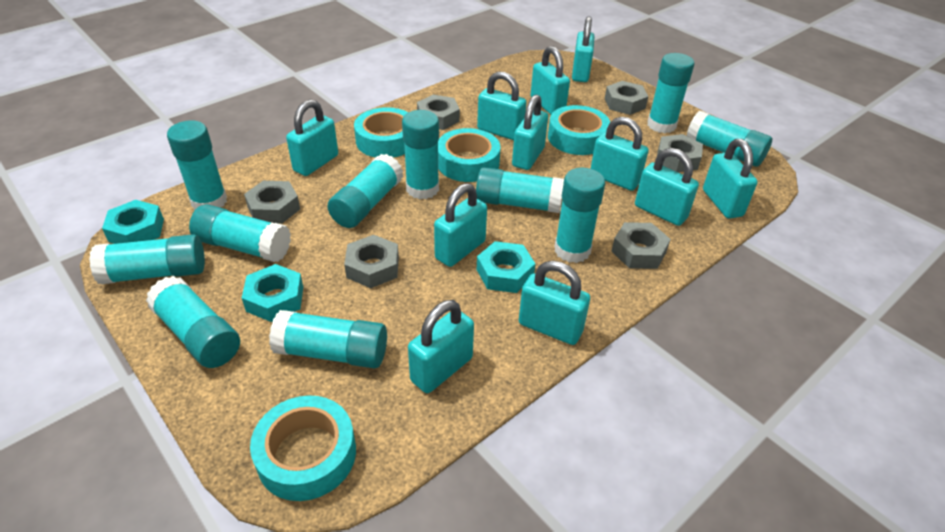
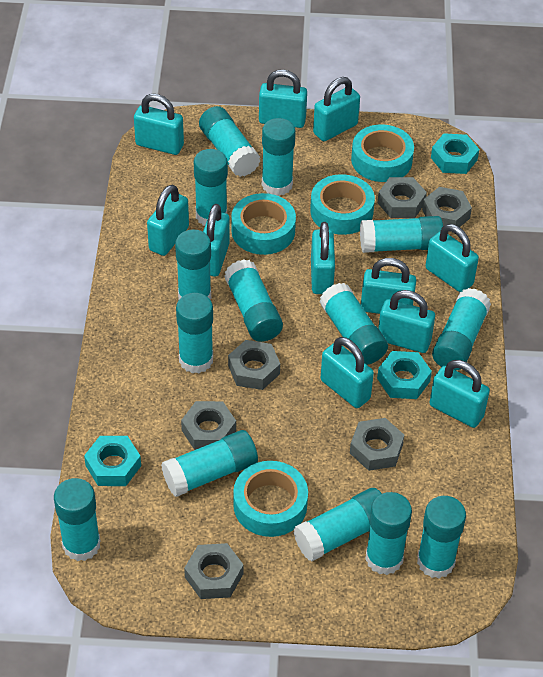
turquoise glue stick: [89,234,205,284] [146,276,240,368] [167,121,227,210] [189,204,291,262] [269,310,387,369] [327,154,403,228] [402,110,439,199] [476,167,564,213] [554,168,605,263] [647,53,694,133] [687,111,772,166] = 11 -> [54,478,100,561] [161,430,258,497] [175,229,211,299] [176,293,213,373] [194,149,228,226] [199,106,260,177] [224,259,283,342] [262,118,296,196] [294,488,382,561] [319,283,388,365] [360,216,443,253] [365,492,412,575] [417,496,466,578] [432,288,491,371] = 14

